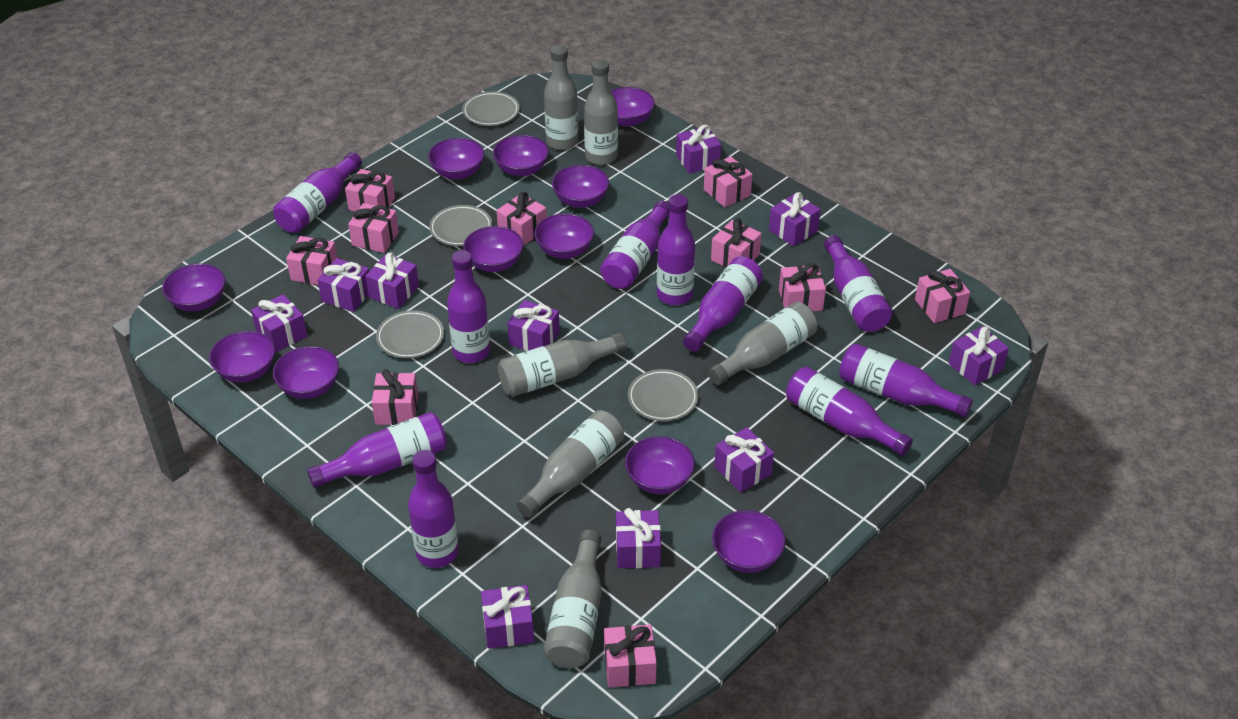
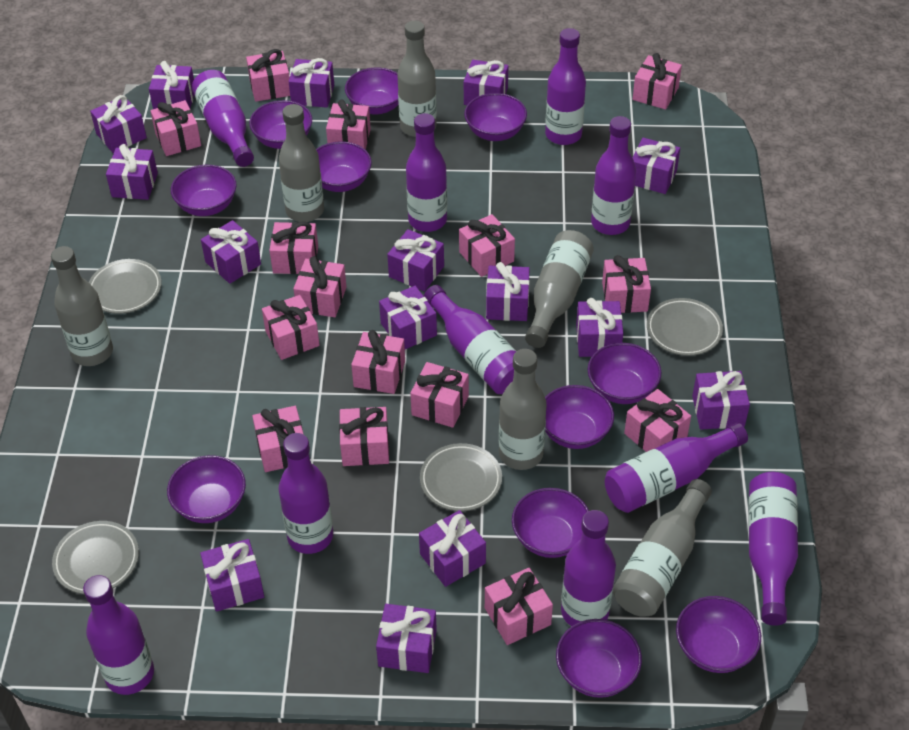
pink gift: [286,236,337,285] [345,169,395,212] [348,203,399,253] [372,369,418,425] [497,192,547,246] [604,624,657,688] [704,157,753,207] [711,218,762,268] [779,263,826,311] [915,269,970,323] = 10 -> [150,100,201,156] [246,49,290,102] [252,406,304,472] [262,295,320,360] [269,222,318,274] [293,256,347,317] [326,99,371,150] [339,407,389,466] [351,330,405,394] [410,362,469,428] [459,214,515,277] [485,568,553,645] [602,255,651,313] [624,389,691,452] [633,53,682,110] = 15
purple gift: [251,294,307,353] [317,258,369,312] [365,252,419,309] [481,585,534,649] [507,300,560,351] [616,508,661,568] [676,125,721,174] [714,427,774,492] [769,192,821,246] [949,326,1009,386] = 10 -> [90,95,147,153] [106,144,158,200] [149,61,194,109] [200,539,264,612] [201,220,261,284] [288,58,334,108] [376,604,437,673] [379,286,437,349] [387,229,444,291] [419,510,486,587] [464,60,508,105] [486,262,530,321] [576,298,623,357] [632,138,680,194] [692,371,750,430] = 15

